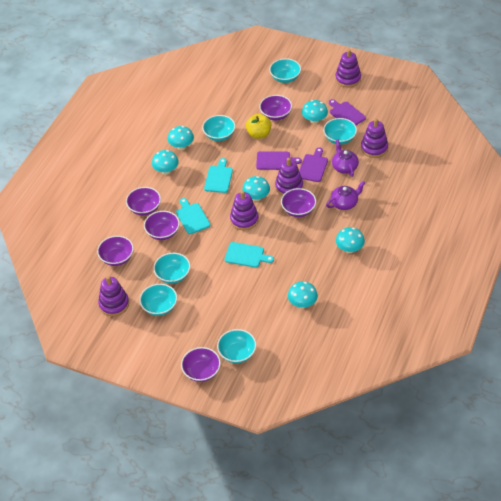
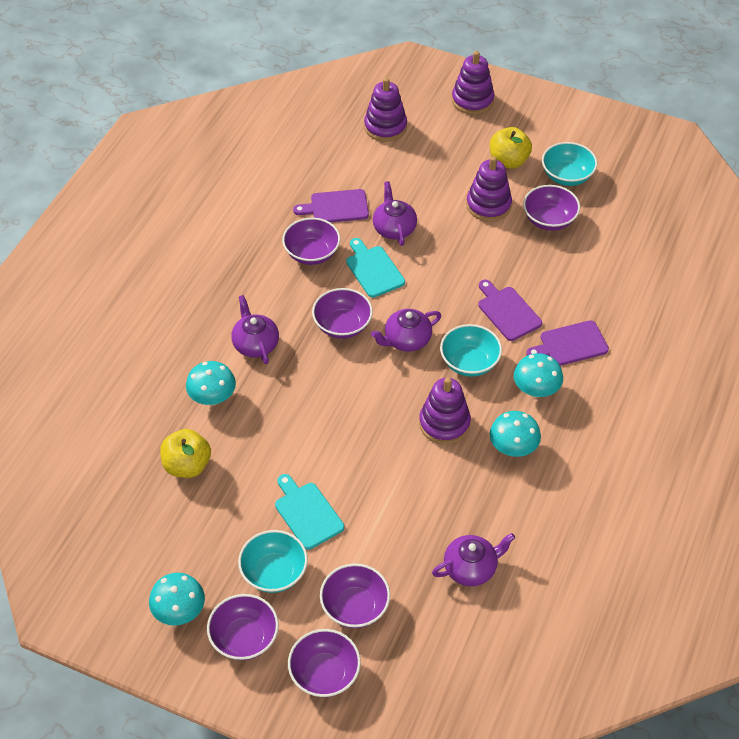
purple stacking toy: [98,276,129,316] [230,191,259,230] [275,158,303,196] [335,49,361,88] [361,119,388,158] = 5 -> [364,78,407,142] [419,377,471,444] [452,51,494,115] [466,156,512,222] = 4
purple teapot: [326,181,365,210] [332,139,359,177] = 2 -> [231,295,279,364] [371,309,441,352] [373,181,417,246] [432,533,515,586] = 4
turquoise bowl: [139,284,177,316] [153,253,190,284] [202,115,236,141] [217,329,256,363] [269,58,301,83] [323,118,357,145] = 6 -> [238,530,308,593] [440,324,502,377] [542,142,597,186] = 3
turquoise cutting board: [176,198,211,234] [204,158,233,193] [224,242,274,268] = 3 -> [275,474,344,550] [346,238,405,298] = 2
turquoise mushroom: [152,150,179,175] [168,126,194,150] [242,176,270,201] [288,281,318,308] [302,100,328,124] [336,227,365,253] = 6 -> [149,573,205,626] [186,361,236,405] [490,411,541,457] [514,353,563,398] = 4
yellow apple: [246,114,271,139] = 1 -> [160,429,211,478] [490,127,532,169] = 2

